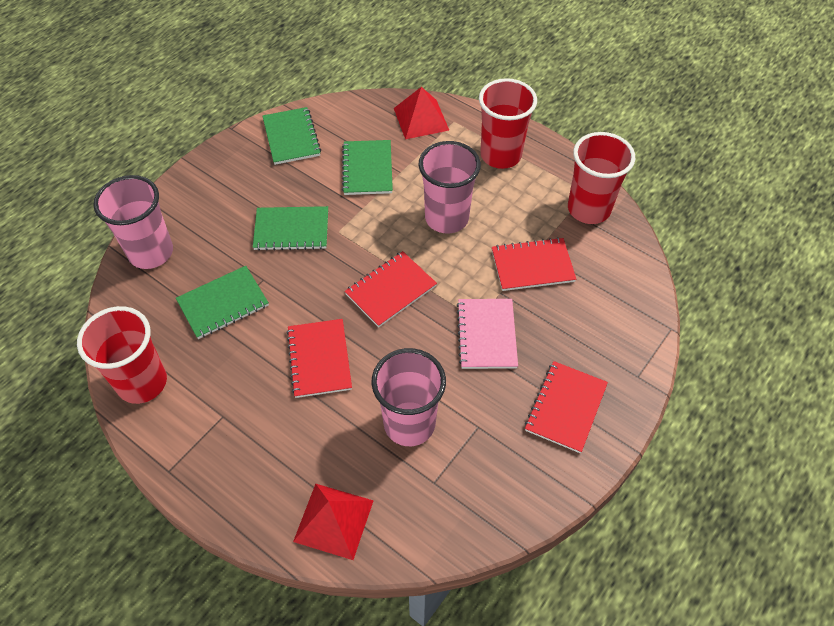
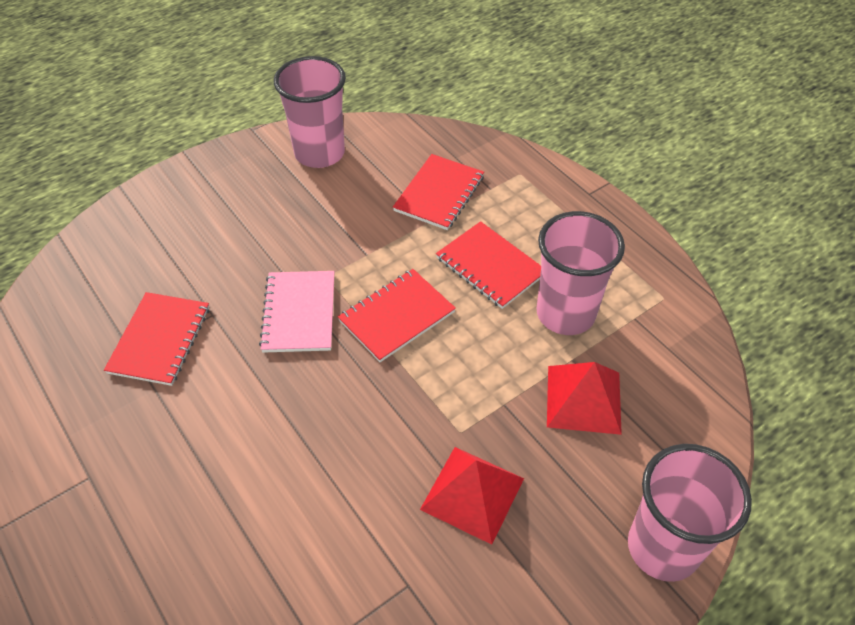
green notebook: [176,266,269,339] [253,206,328,251] [262,107,321,165] [342,140,393,195] = 4 -> none = 0
red cup: [77,306,167,404] [479,78,537,169] [568,132,635,224] = 3 -> none = 0

